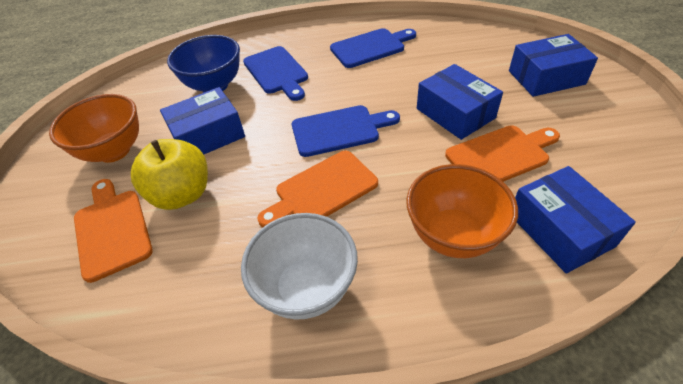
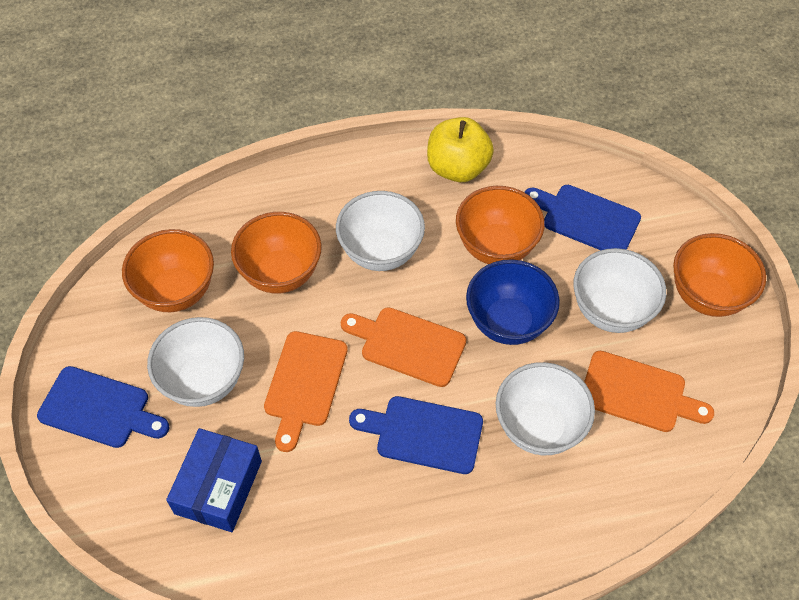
blue box: [160,87,245,154] [417,64,503,140] [509,34,598,97] [515,166,636,273] = 4 -> [166,428,262,532] = 1
orange bowl: [49,94,139,163] [406,164,518,258] = 2 -> [122,229,214,312] [231,212,322,293] [456,186,545,264] [673,233,766,317] = 4
white bowl: [241,213,358,320] = 1 -> [147,317,244,407] [336,191,425,271] [496,362,595,455] [573,248,666,333] = 4

